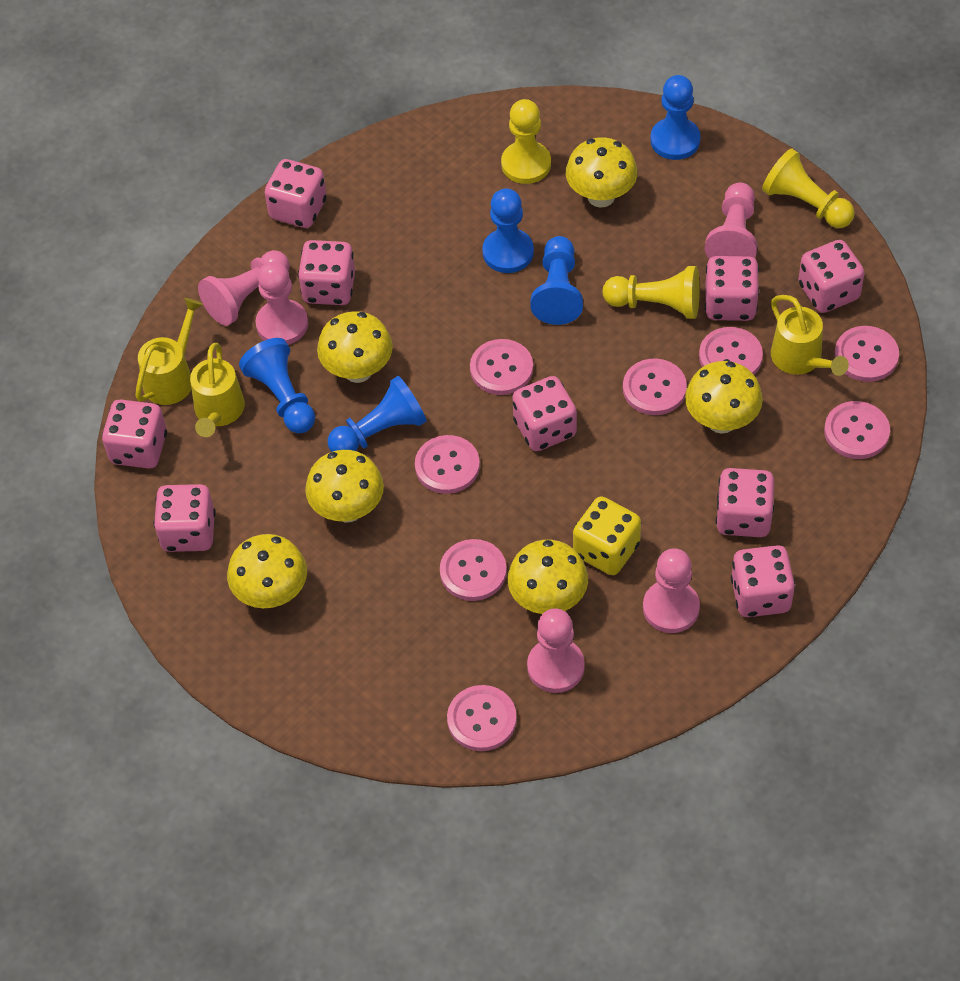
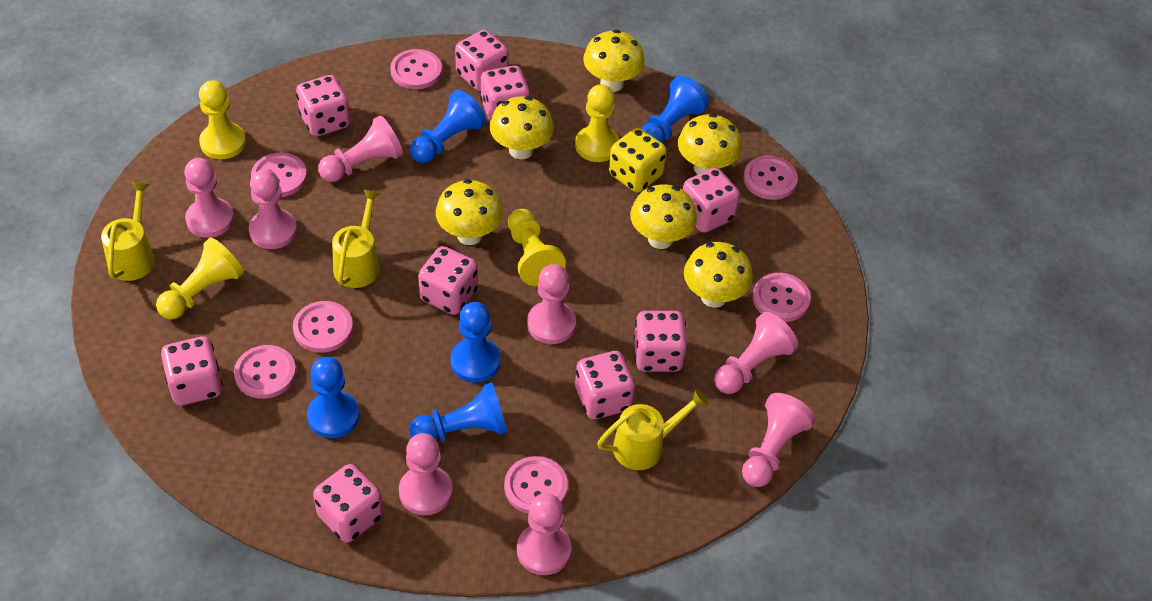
pink button: [415,435,480,494] [440,539,507,601] [447,685,517,751] [470,339,533,395] [623,359,687,415] [699,327,763,375] [824,401,890,459] [835,326,899,382] = 8 -> [234,345,296,399] [251,153,307,197] [293,301,353,353] [390,49,442,89] [504,456,568,514] [744,156,798,200] [752,273,811,322] = 7
pink pawn: [198,250,290,326] [256,261,308,345] [527,608,585,693] [643,548,700,633] [705,182,757,259] = 5 -> [184,158,234,238] [249,169,297,249] [318,116,403,182] [399,433,453,515] [517,493,572,575] [527,264,576,344] [714,312,798,394] [742,393,816,487] = 8
yellow pawn: [501,99,551,184] [603,266,700,319] [762,148,855,228] = 3 -> [156,237,244,319] [199,80,246,159] [508,209,566,287] [575,84,619,162] = 4

